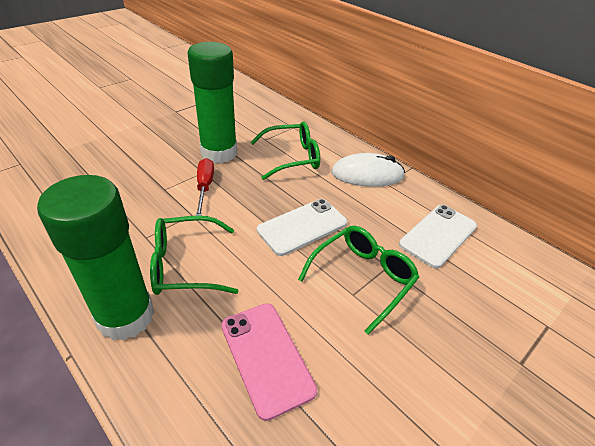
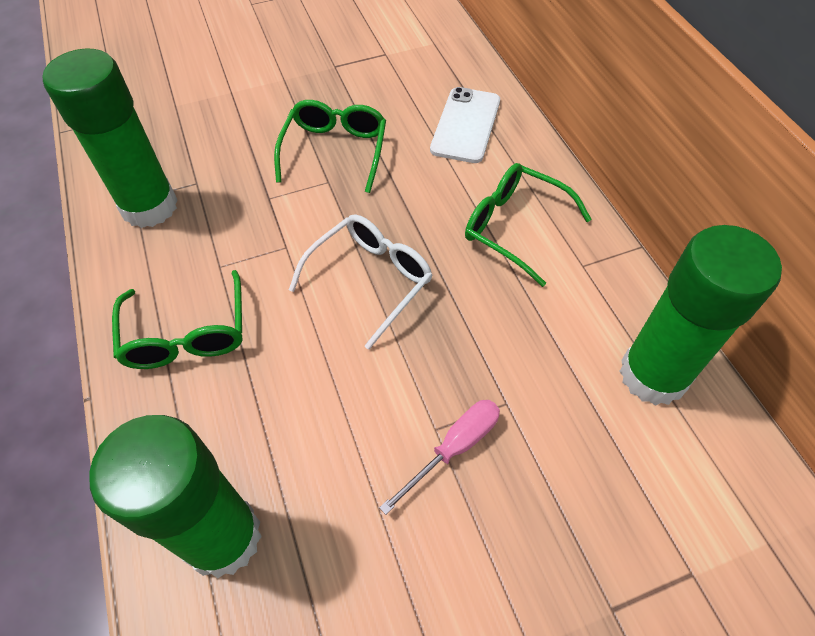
green glue stick: [37,175,154,340] [188,42,237,163] = 2 -> [42,49,178,228] [89,415,262,578] [619,225,782,406] = 3
pink phone: [221,303,317,421] = 1 -> none = 0
pink screwdriver: none = 0 -> [379,400,500,515] = 1
red screwdriver: [196,158,214,216] = 1 -> none = 0
white glasses: none = 0 -> [289,214,433,350] = 1
white mouse: [331,153,405,187] = 1 -> none = 0
white phone: [257,199,347,256] [399,205,477,268] = 2 -> [430,87,500,163] = 1

